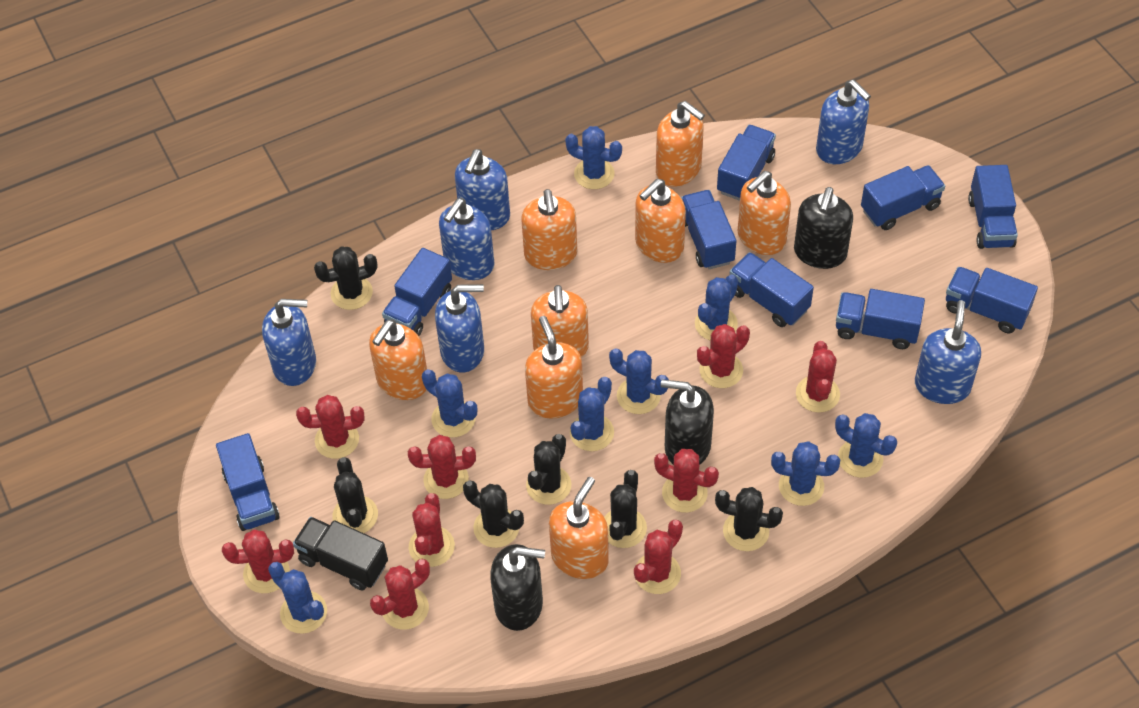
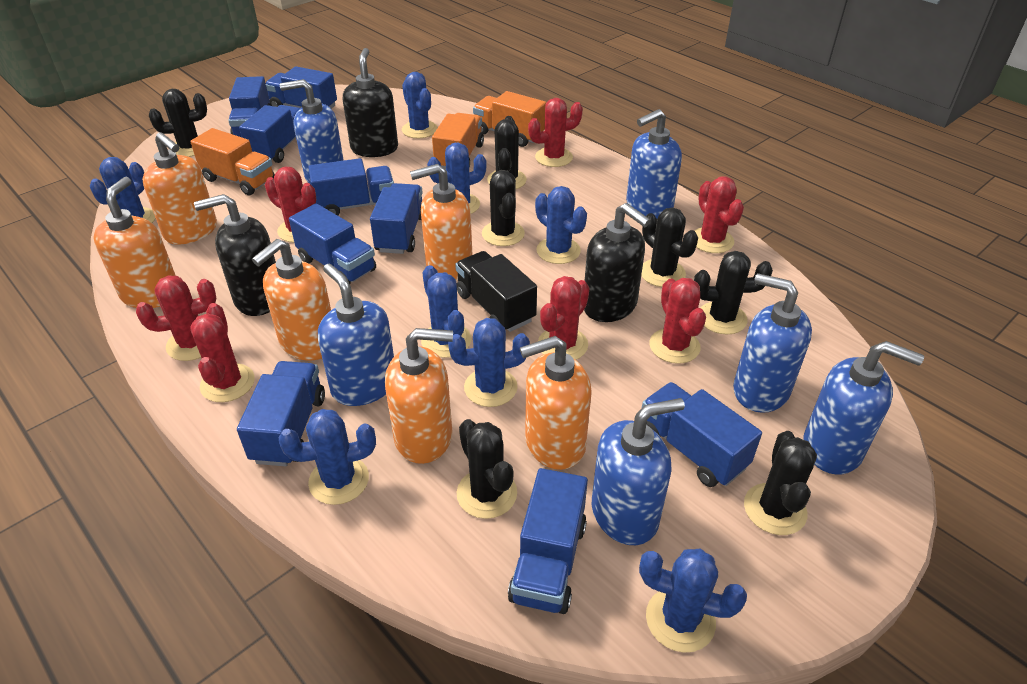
black cactus: [314,246,377,310] [332,457,378,533] [463,480,524,548] [526,434,571,505] [604,470,647,548] [715,487,783,551] = 6 -> [149,89,207,157] [457,419,517,519] [482,170,525,246] [487,116,527,189] [641,208,698,287] [694,251,773,335] [744,431,817,535] = 7
orange soap dispenser: [369,319,427,400] [521,189,577,270] [525,316,583,419] [531,285,589,358] [549,477,609,579] [635,179,686,263] [656,101,705,186] [738,171,791,255] = 8 -> [93,177,176,308] [142,132,217,245] [252,239,331,360] [385,328,453,464] [410,164,472,282] [520,336,592,470] = 6
orange truck: none = 0 -> [190,128,275,195] [432,113,484,170] [473,91,546,147] = 3
red cactus: [222,529,294,593] [296,395,365,459] [370,559,430,630] [408,435,476,499] [409,493,455,567] [634,520,683,594] [654,449,719,513] [697,324,750,388] [796,341,840,413] = 9 -> [136,275,216,361] [190,303,255,402] [265,166,316,243] [528,98,583,167] [538,276,589,360] [649,278,706,364] [694,176,744,253] = 7

